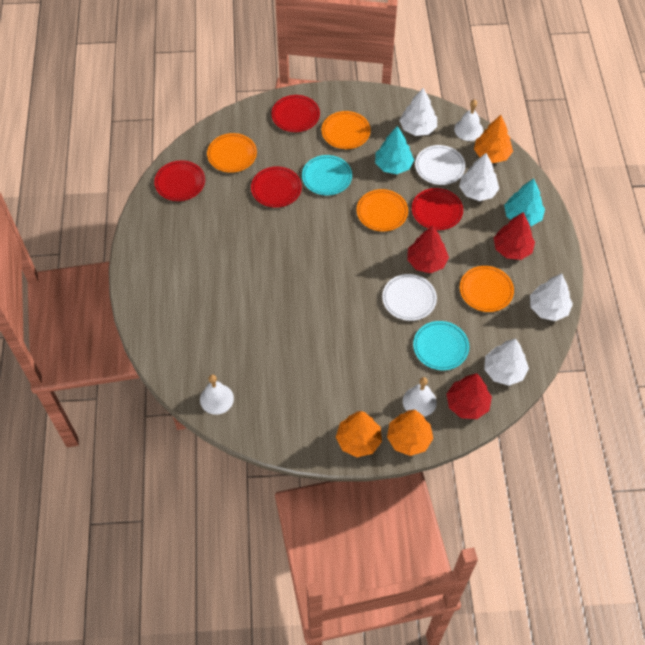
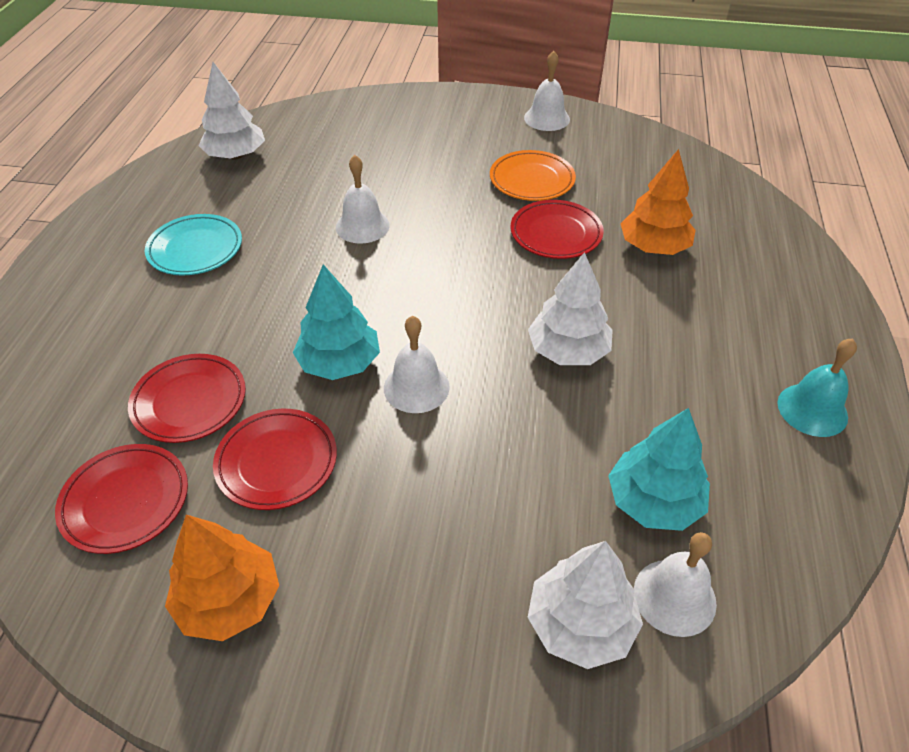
orange plate: [207,133,257,173] [321,111,371,149] [357,189,408,232] [460,266,514,312] = 4 -> [490,150,576,201] = 1
orange tree: [336,411,382,457] [387,410,433,456] [474,115,513,163] = 3 -> [165,515,279,641] [620,149,696,255] = 2
red tree: [407,225,449,273] [447,373,492,419] [494,212,535,260] = 3 -> none = 0
turquoise bell: none = 0 -> [777,338,857,437] = 1
turquoise plate: [302,155,352,195] [413,321,469,370] = 2 -> [145,214,242,276] = 1
white bell: [200,375,234,415] [403,377,437,417] [454,99,483,141] = 3 -> [336,155,390,244] [384,316,450,413] [524,51,570,131] [634,532,717,637] = 4
white plate: [382,274,437,321] [415,145,465,185] = 2 -> none = 0
white tree: [399,88,437,136] [459,153,499,201] [484,338,529,386] [530,273,573,321] = 4 -> [198,62,265,160] [528,252,613,365] [528,541,643,669] = 3

